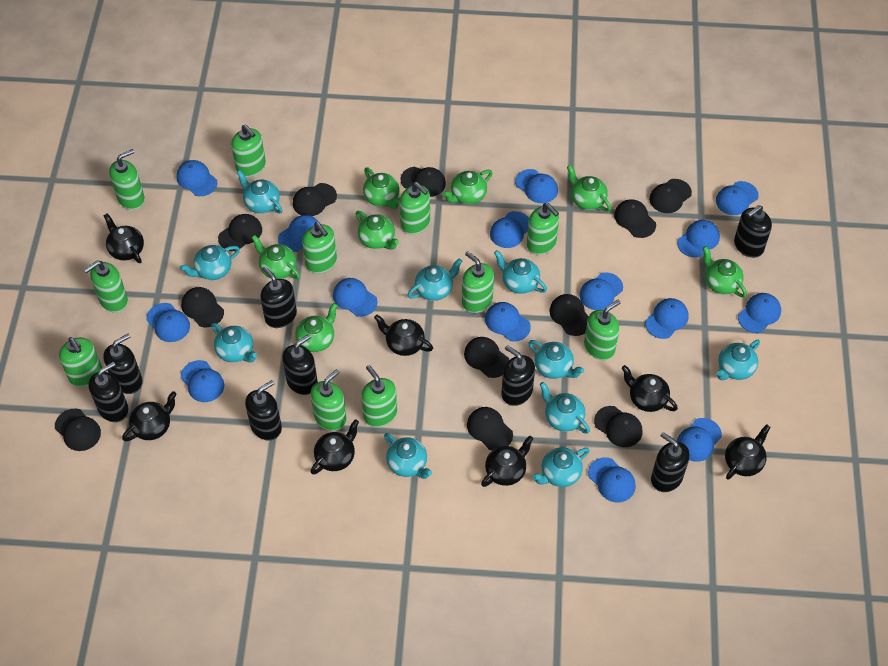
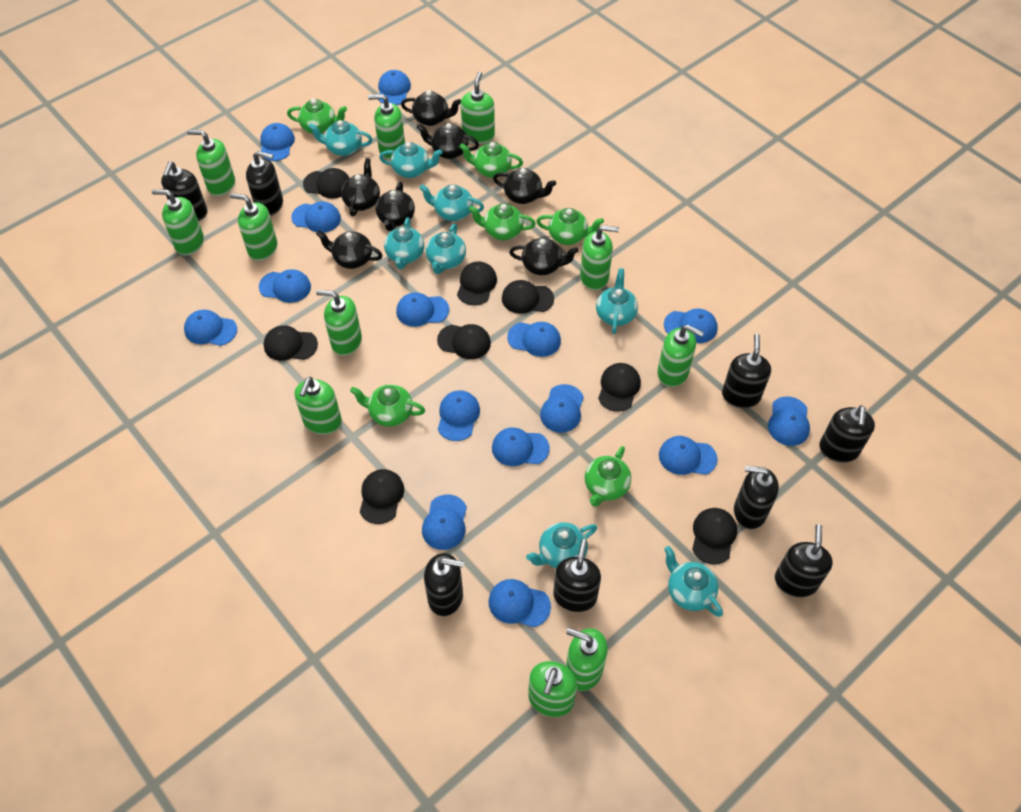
black cap: [55,409,101,451] [181,287,224,327] [218,214,262,251] [293,183,337,216] [401,167,446,197] [464,337,509,378] [467,407,513,450] [549,294,589,336] [594,406,643,447] [614,199,656,238] [649,179,692,213] = 11 -> [264,326,318,361] [303,168,349,198] [360,469,404,524] [437,324,491,359] [457,261,497,305] [502,280,554,314] [598,363,641,412] [692,508,737,565] = 8
green teapot: [251,235,300,279] [295,303,337,352] [356,211,399,250] [363,167,400,209] [443,170,493,205] [567,165,611,212] [703,246,747,298] = 7 -> [287,99,347,134] [350,384,425,427] [459,142,523,178] [469,203,536,240] [536,208,604,245] [585,446,631,507] = 6
turquoise teapot: [180,245,240,280] [211,323,257,363] [236,170,283,214] [384,433,432,479] [407,258,463,301] [494,250,547,294] [528,340,584,379] [532,447,590,487] [540,382,590,434] [717,340,760,380] = 10 -> [308,120,373,156] [379,142,443,178] [384,217,424,269] [419,184,484,221] [426,223,466,274] [526,522,597,568] [596,268,638,334] [664,546,723,617] = 8

